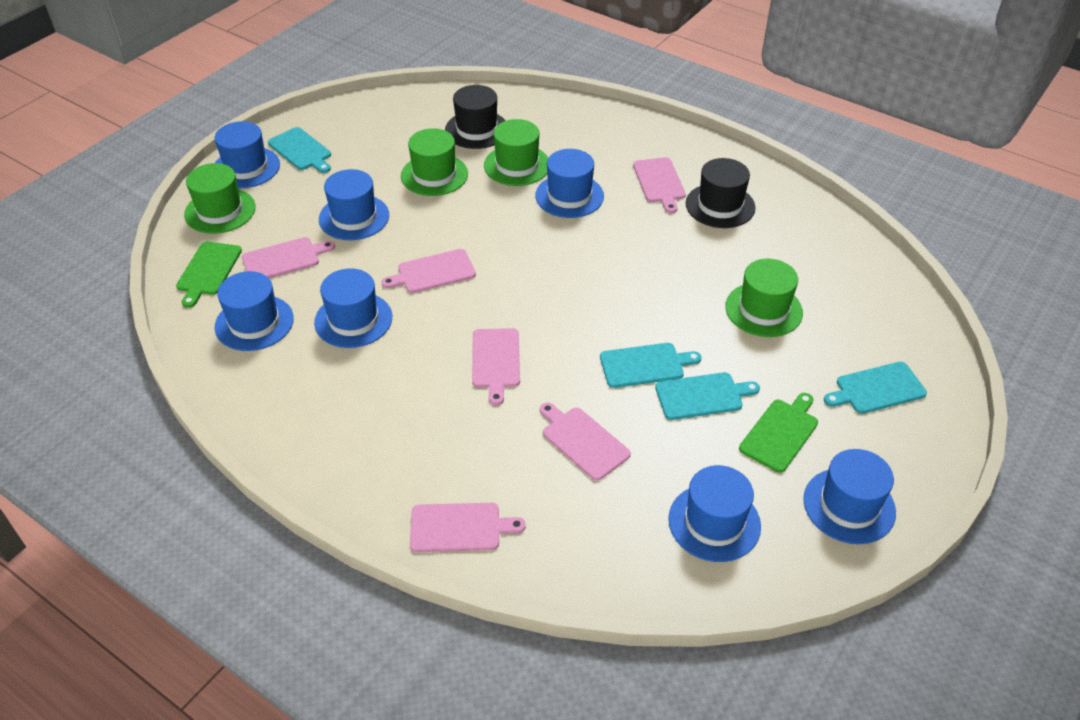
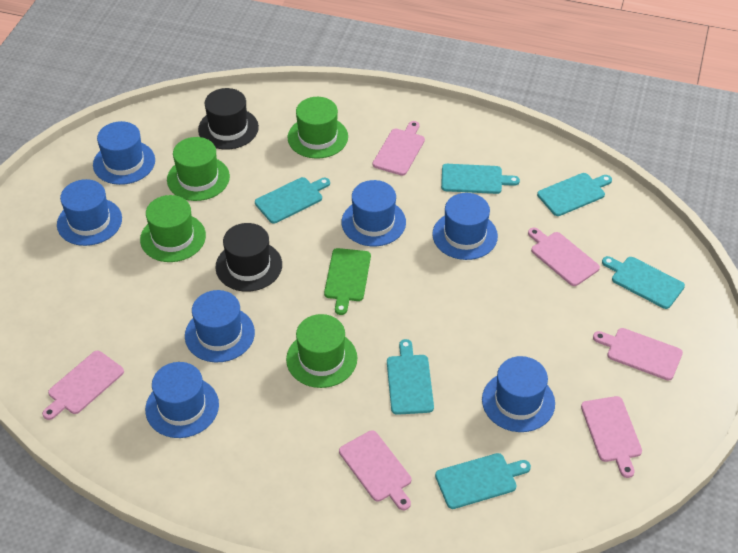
green cutting board: [176,242,242,308] [739,393,818,473] = 2 -> [324,248,371,315] = 1
turquoise cutting board: [268,127,331,173] [600,343,701,388] [655,372,760,420] [824,362,927,414] = 4 -> [255,177,330,223] [387,339,434,415] [435,453,531,509] [441,164,520,194] [537,173,612,216] [602,256,685,309] = 6

